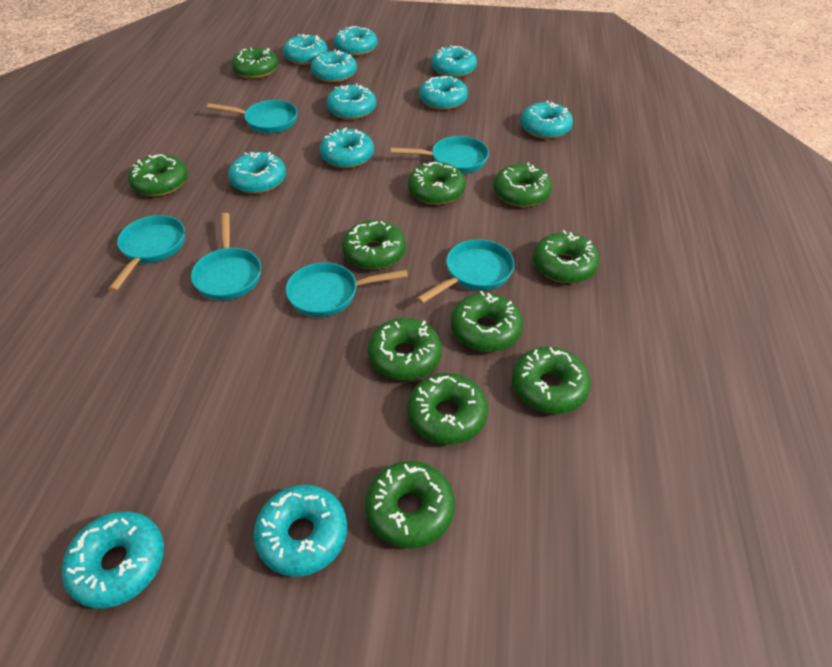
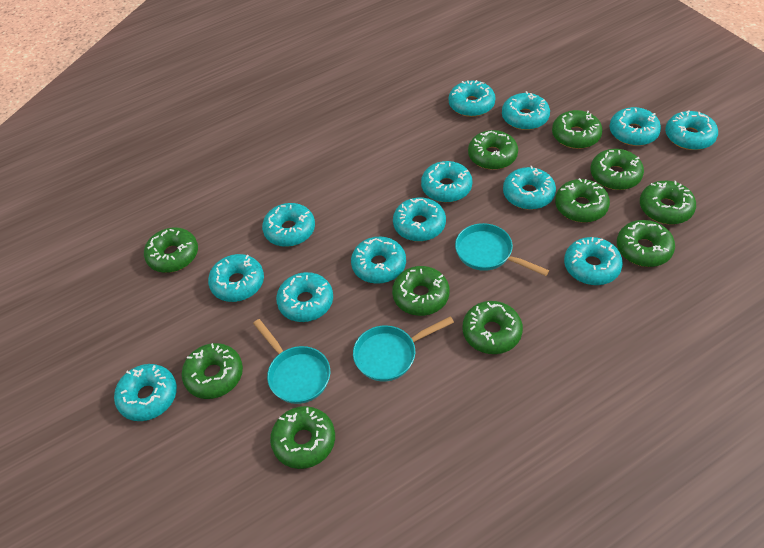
turquoise donut: [62,511,164,609] [228,152,286,194] [254,485,347,577] [283,34,328,65] [311,49,357,83] [319,128,374,168] [326,83,376,120] [334,26,378,56] [419,76,468,110] [431,45,477,78] [521,100,573,139] = 11 -> [114,364,177,421] [208,254,264,302] [262,203,315,247] [276,272,333,322] [351,236,406,284] [393,197,446,241] [421,161,473,202] [449,80,496,117] [502,91,550,130] [503,166,556,210] [564,237,623,285] [609,107,661,146] [665,110,718,150] = 13
turquoise pan: [109,215,185,292] [191,213,261,300] [207,100,297,133] [286,262,408,317] [391,136,489,173] [417,239,515,304] = 6 -> [253,319,330,404] [353,316,454,382] [455,223,549,276] = 3

